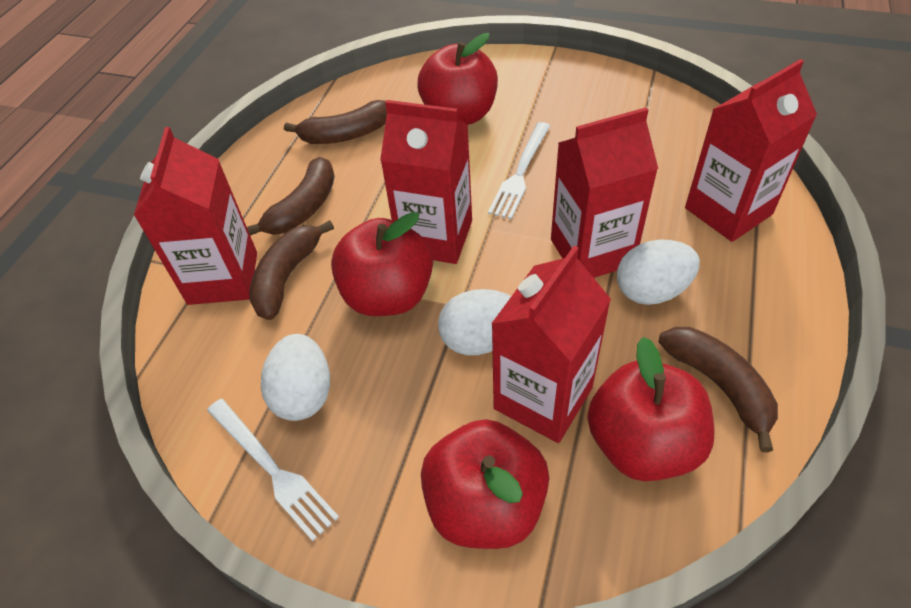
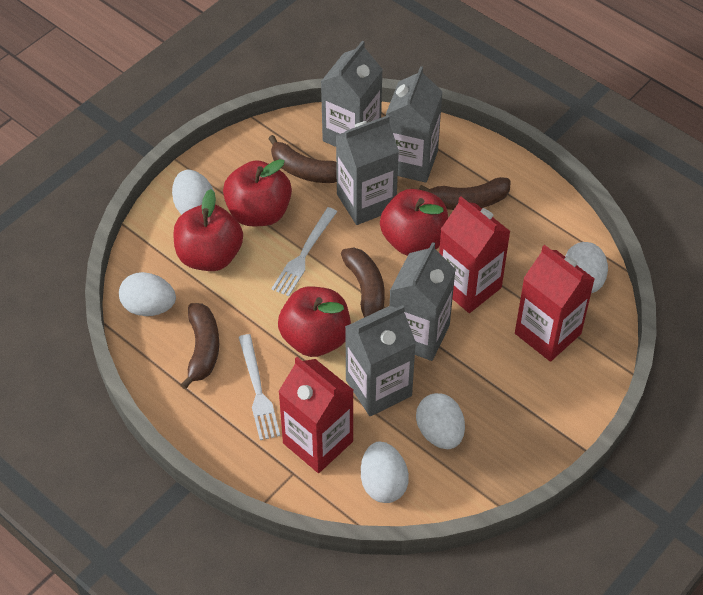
grey carton: none = 0 -> [321,41,383,147] [336,115,399,225] [345,305,416,416] [386,66,443,183] [390,242,456,361] = 5
red carton: [134,127,257,305] [380,100,472,264] [491,246,611,443] [551,107,658,278] [685,59,817,242] = 5 -> [278,357,353,473] [439,196,511,313] [515,245,595,362] = 3
white egg: [261,334,330,421] [438,289,511,355] [617,240,700,305] = 3 -> [119,272,176,316] [172,170,214,215] [361,441,409,503] [416,393,465,449] [565,242,608,293] = 5

